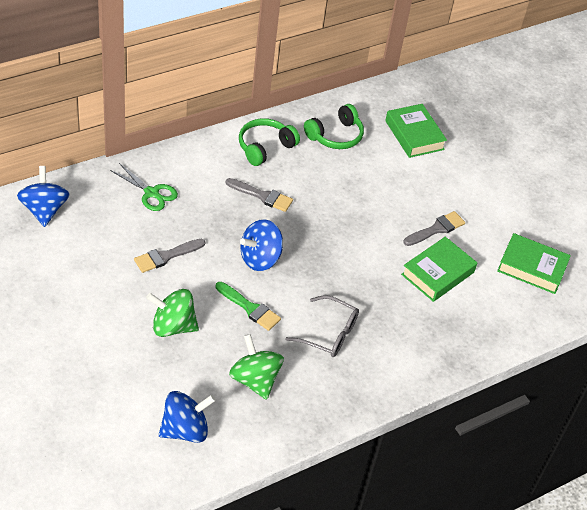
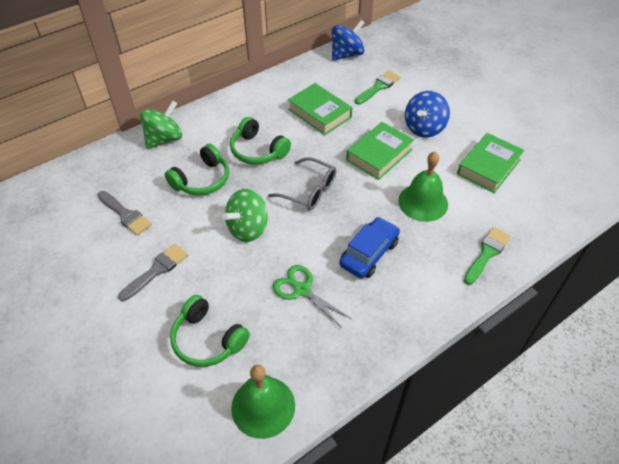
blue car: none = 0 -> [339,217,400,278] = 1
blue spinning top: [17,166,70,227] [159,391,216,443] [240,219,283,271] = 3 -> [332,20,365,61] [405,91,450,137] = 2
green bell: none = 0 -> [231,365,295,439] [398,152,448,222] = 2
green brush: [216,282,281,331] = 1 -> [355,71,400,105] [464,227,511,285] = 2
green headphones: [239,118,300,166] [304,104,364,149] = 2 -> [165,144,229,195] [170,295,250,367] [230,117,291,164] = 3
grey brush: [134,239,205,273] [226,178,293,212] [403,211,465,246] = 3 -> [98,191,152,235] [118,244,188,301] = 2

